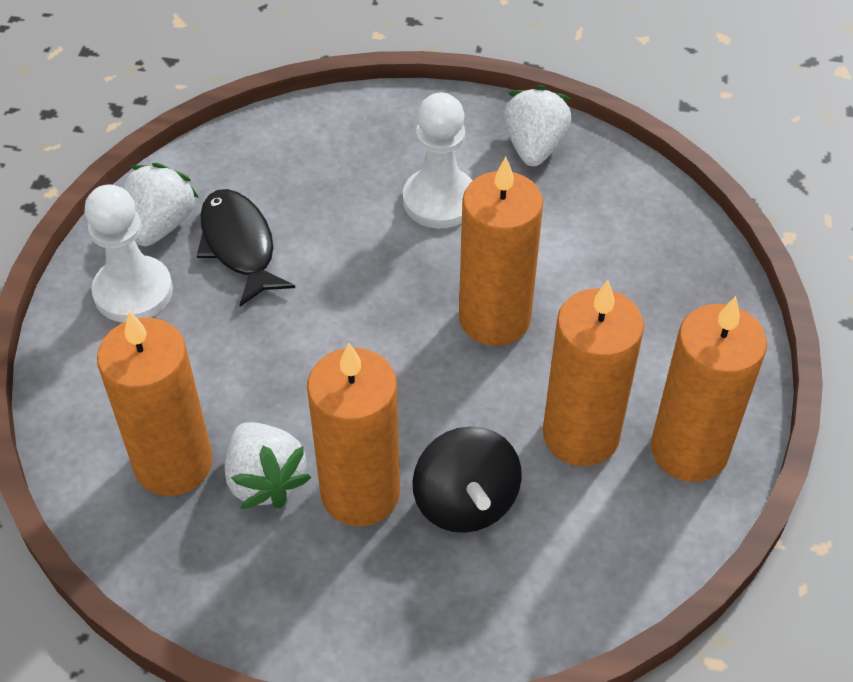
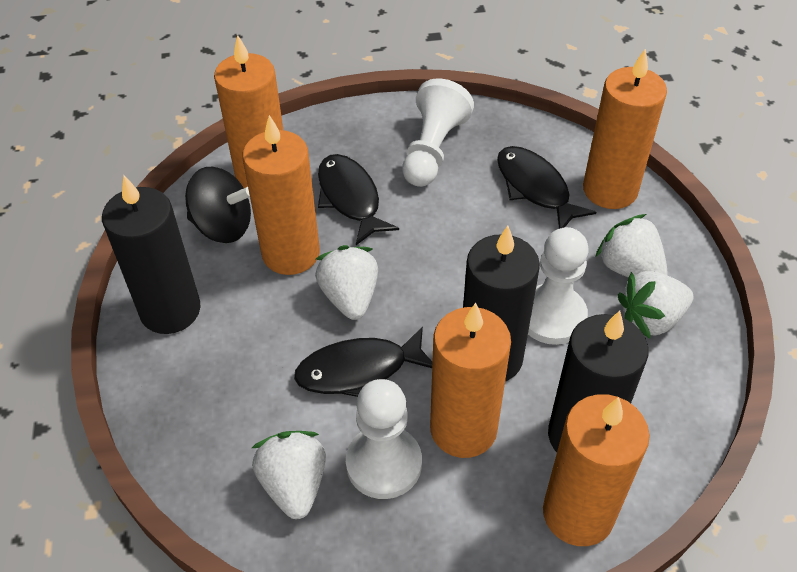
black candle: none = 0 -> [102,175,201,334] [463,226,540,381] [548,311,648,452] = 3
black fish: [197,189,295,307] = 1 -> [294,326,432,397] [318,154,399,245] [497,146,596,229] = 3
white pawn: [84,184,173,323] [403,93,472,228] = 2 -> [346,379,422,499] [402,78,474,187] [528,227,589,345] = 3
white strawberry: [124,163,199,246] [225,422,312,509] [504,85,572,166] = 3 -> [252,431,326,519] [315,245,378,320] [596,214,668,278] [618,271,693,339] = 4

